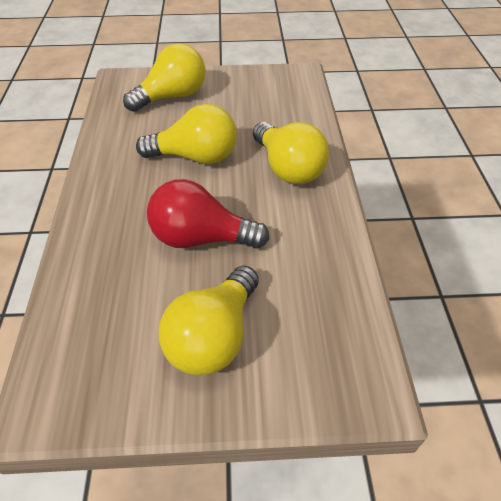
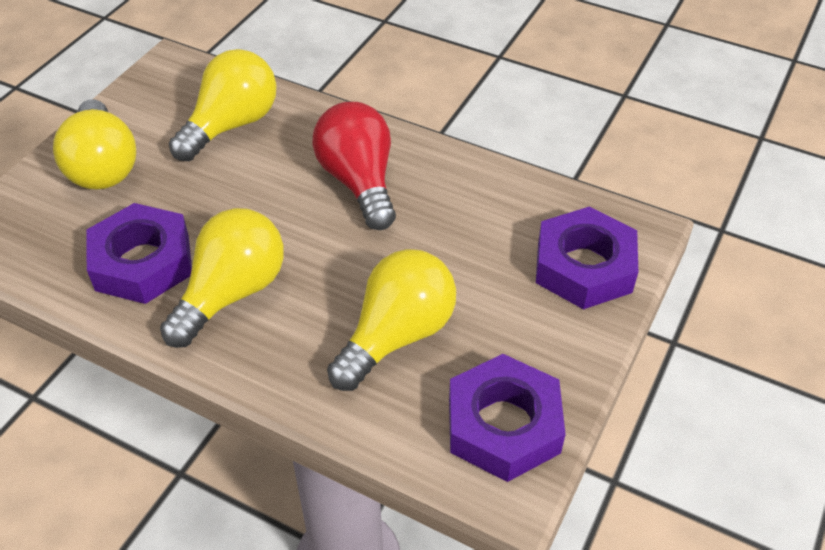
purple nut: none = 0 -> [87,203,192,304] [449,354,566,482] [536,207,638,310] = 3

